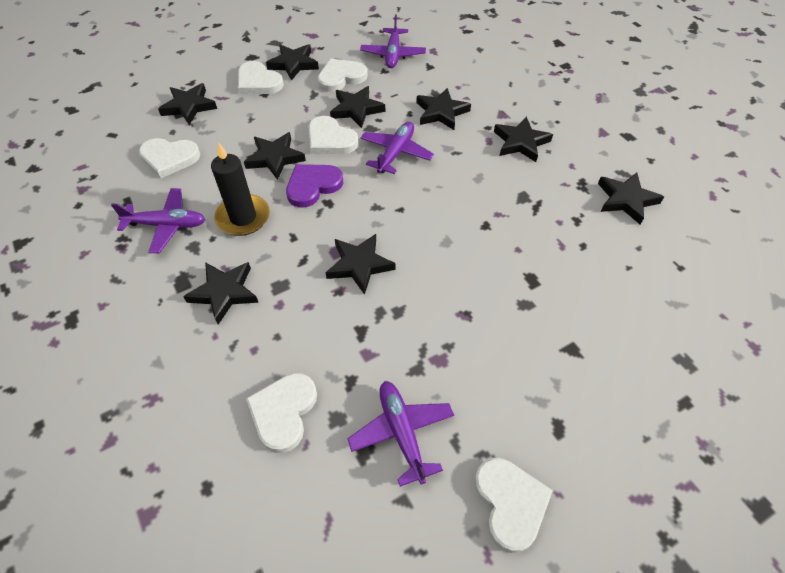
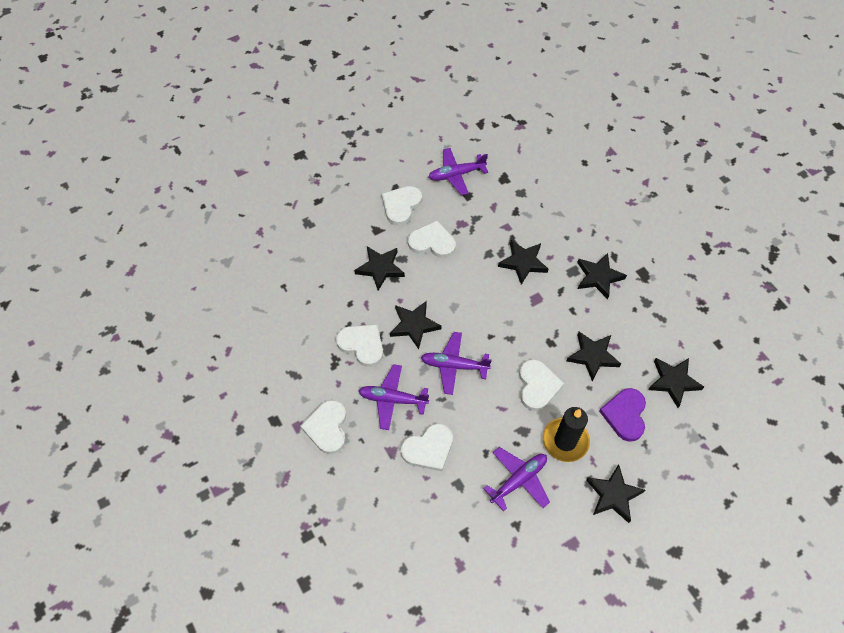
black star: [158,83,217,125] [183,262,259,324] [244,132,306,180] [266,44,319,81] [325,234,395,295] [330,86,385,128] [416,88,471,130] [494,116,553,162] [598,173,664,225] = 9 -> [354,246,405,291] [390,301,441,349] [498,240,548,285] [566,332,621,382] [577,253,627,299] [586,464,645,523] [648,358,704,408] = 7

